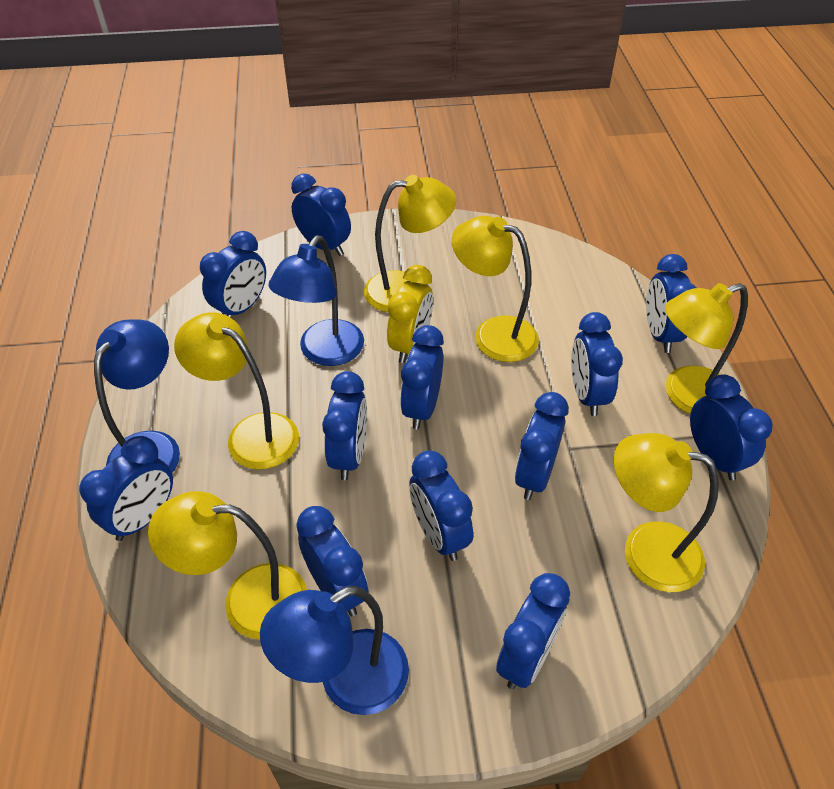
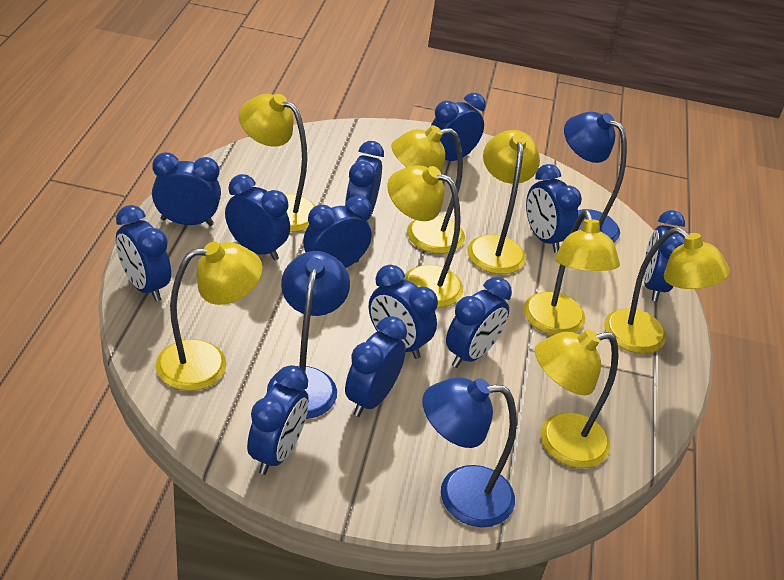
yellow clock: [387,265,433,363] = 1 -> none = 0
yellow lamp: [148,491,307,640] [174,312,299,469] [364,175,456,312] [452,216,539,362] [614,433,719,592] [665,283,748,414] = 6 -> [156,242,263,391] [238,94,316,232] [387,165,463,308] [391,125,465,254] [467,130,540,274] [524,210,620,335] [535,329,619,468] [604,227,730,354] = 8

